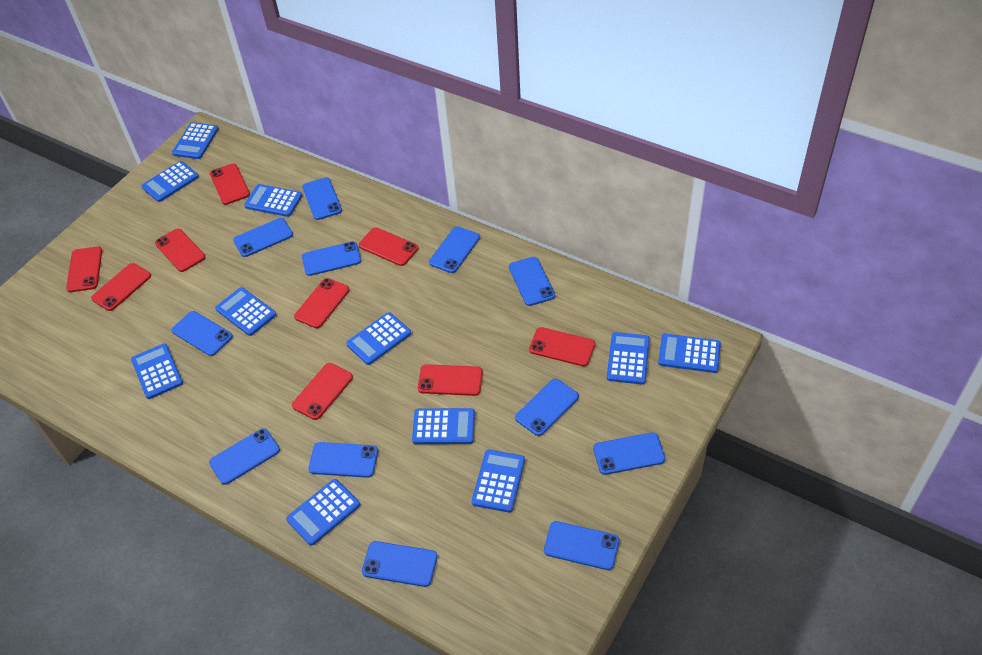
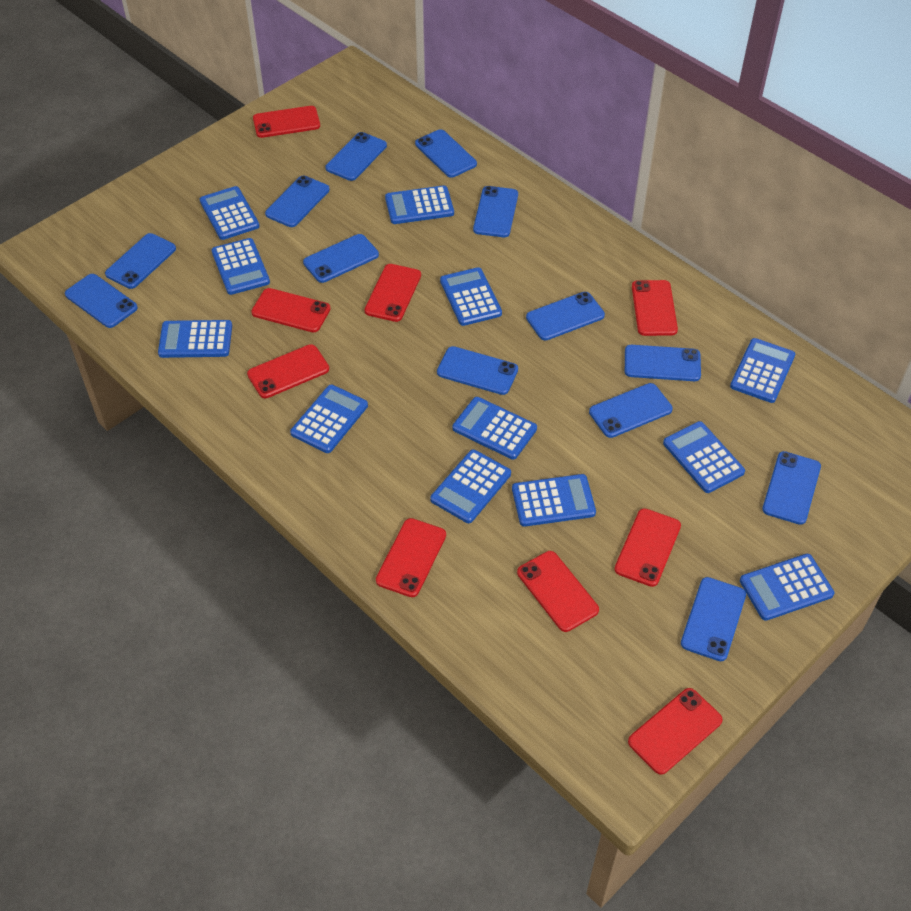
blue calculator: [131,343,183,399] [141,161,199,202] [172,122,218,159] [215,287,276,336] [244,184,302,217] [286,479,360,546] [346,312,411,365] [412,408,475,444] [472,450,525,512] [607,332,650,384] [658,334,721,373] = 11 -> [158,320,232,358] [200,186,260,240] [211,238,270,295] [290,385,368,453] [385,185,454,224] [430,449,511,523] [440,267,502,326] [452,397,537,460] [512,474,596,527] [663,421,745,493] [730,338,795,403] [740,554,834,621] = 12
blue phone: [172,311,233,356] [209,428,280,485] [233,218,293,257] [302,177,342,220] [302,241,361,276] [308,442,378,478] [362,541,438,587] [429,226,480,273] [509,257,555,306] [515,379,579,436] [544,521,620,570] [593,432,665,475] = 12 -> [65,274,138,328] [105,233,176,289] [265,176,330,227] [303,234,379,283] [325,132,387,181] [415,129,477,178] [437,346,518,395] [473,186,518,237] [526,292,605,340] [589,383,673,438] [625,345,701,381] [681,577,746,661] [762,451,821,525] = 13

